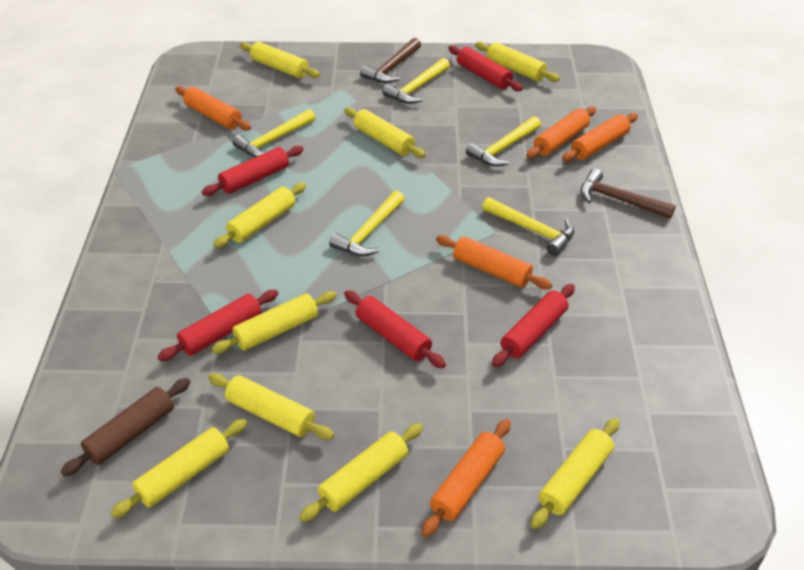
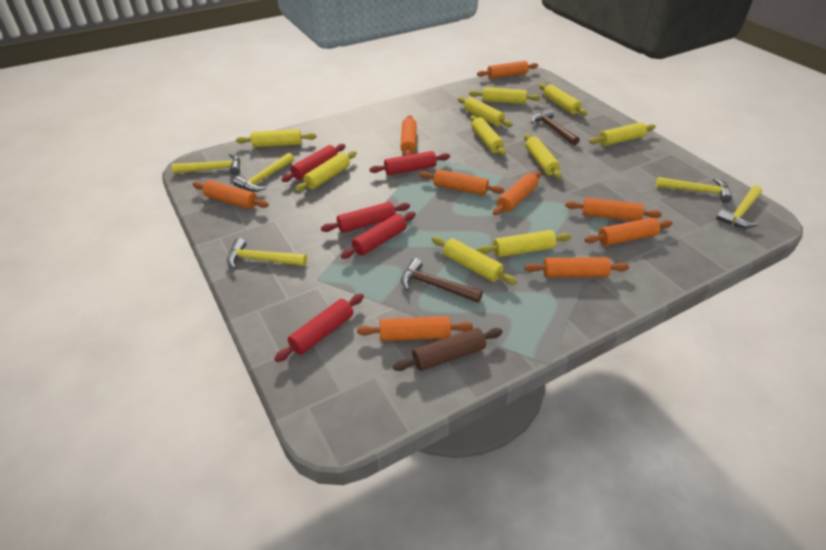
orange rolling pin: [175,86,251,131] [421,419,511,537] [436,235,552,289] [526,106,596,158] [562,113,638,162] = 5 -> [192,180,269,209] [357,316,473,341] [400,115,417,156] [419,169,504,196] [477,61,538,79] [493,171,541,215] [524,257,629,277] [565,198,662,221] [585,218,673,246] = 9
yellow rolling pin: [110,419,247,518] [208,373,334,440] [211,291,337,354] [213,182,306,248] [240,42,320,78] [299,423,423,522] [344,108,426,158] [475,42,560,82] [531,418,620,529] = 9 -> [236,129,316,147] [295,151,357,192] [432,236,517,285] [457,97,513,127] [469,87,541,104] [470,115,506,156] [477,230,572,257] [524,134,562,179] [539,83,587,116] [589,122,656,146] = 10

